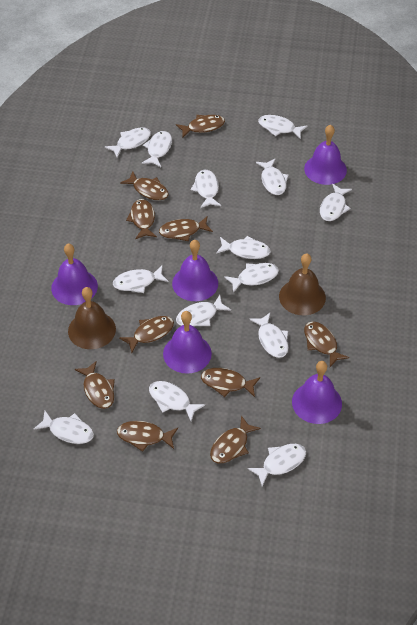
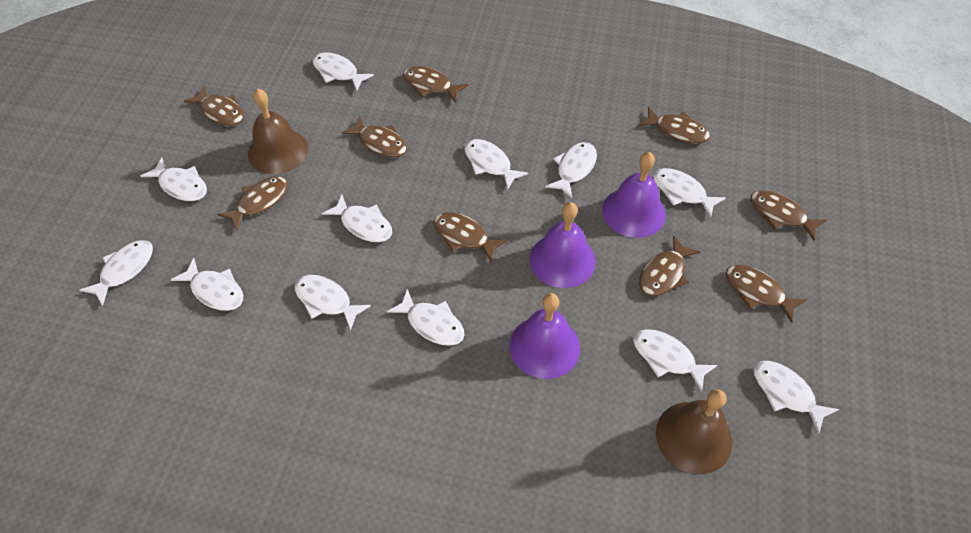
brown fish: [75,361,115,409] [117,421,178,452] [119,316,174,353] [120,172,169,200] [126,199,157,239] [159,216,213,241] [176,115,225,138] [201,368,260,397] [210,415,261,463] [304,321,349,367] = 10 -> [184,85,244,126] [217,177,288,232] [342,116,407,158] [403,66,468,103] [433,212,508,262] [639,107,710,144] [639,235,701,296] [726,265,807,323] [750,190,827,241] = 9
purple bell: [51,244,98,305] [163,311,212,374] [172,240,218,301] [292,361,342,424] [304,124,347,185] = 5 -> [510,293,580,379] [530,202,596,288] [602,152,666,238] = 3
white fish: [34,411,94,444] [105,127,151,157] [113,266,168,293] [142,131,172,167] [149,381,205,421] [176,295,231,326] [191,170,221,208] [216,236,271,259] [224,263,279,293] [247,444,306,486] [249,313,288,358] [256,158,289,195] [258,115,307,139] [320,184,352,221] = 14 -> [80,240,153,306] [141,157,207,201] [171,258,243,311] [295,275,371,330] [313,52,374,90] [322,195,392,242] [387,289,465,346] [464,139,528,190] [545,142,597,198] [633,329,718,392] [653,168,726,217] [753,361,839,434] = 12

